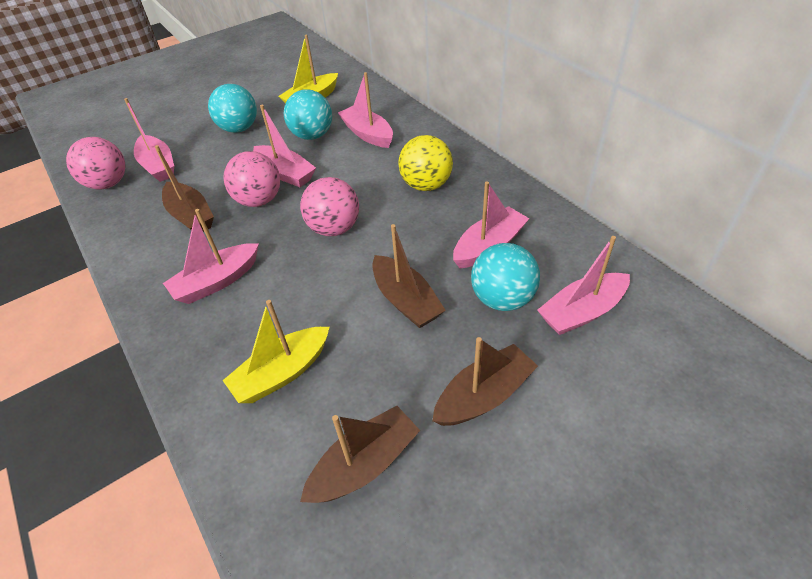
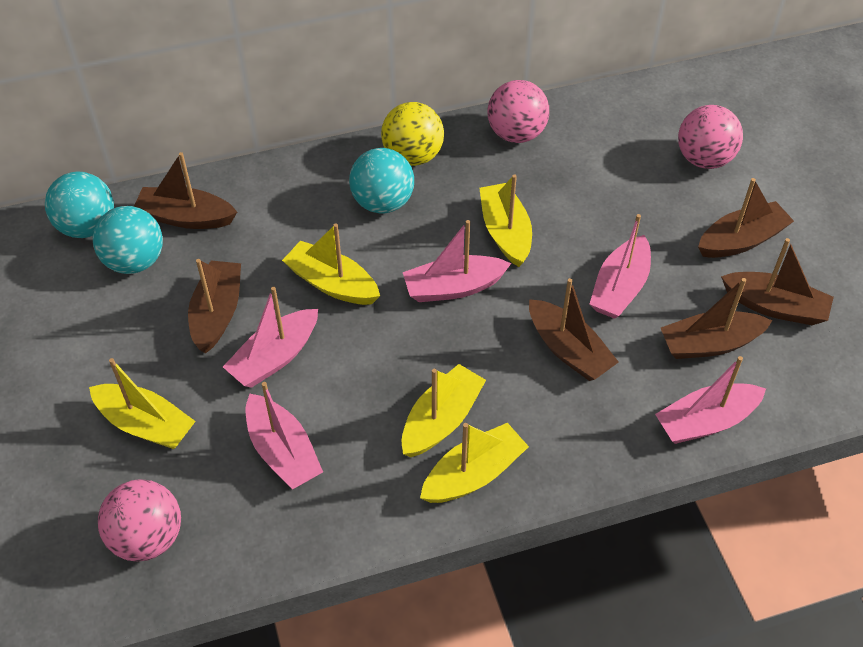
brown boat: [155,145,214,232] [300,406,420,503] [372,224,446,328] [432,337,538,426] = 4 -> [134,152,237,229] [188,259,241,353] [529,278,619,381] [661,278,772,359] [698,178,794,258] [721,238,834,325] = 6
pink boat: [124,98,174,182] [163,209,259,304] [253,105,316,187] [338,72,393,148] [453,181,530,268] [537,236,630,335] = 6 -> [223,286,318,388] [246,382,323,489] [403,220,511,302] [590,214,651,319] [655,356,766,444] = 5
yellow boat: [222,300,330,403] [278,34,338,104] = 2 -> [89,358,196,449] [282,223,380,305] [402,364,486,457] [420,423,529,503] [479,174,532,267] = 5

